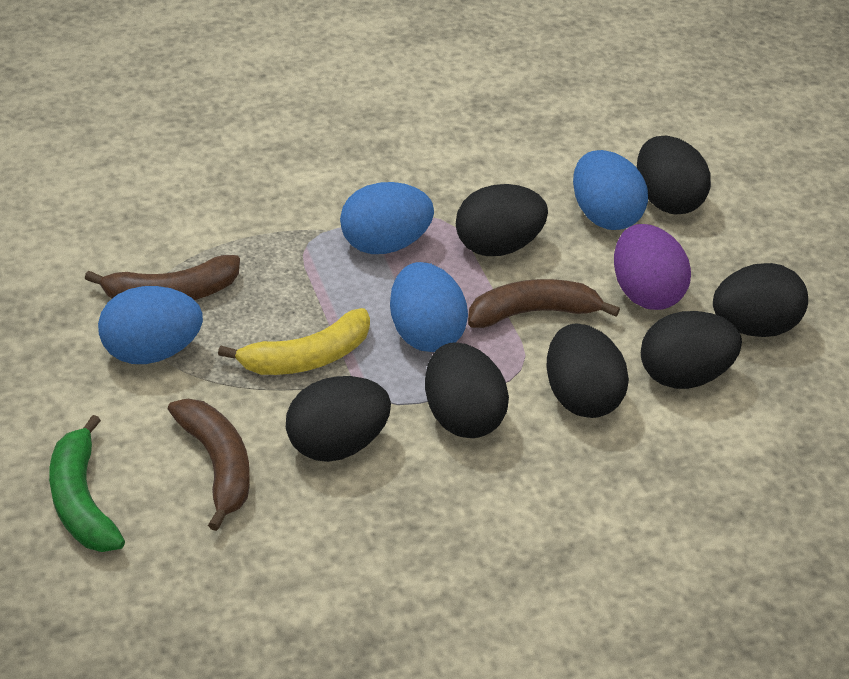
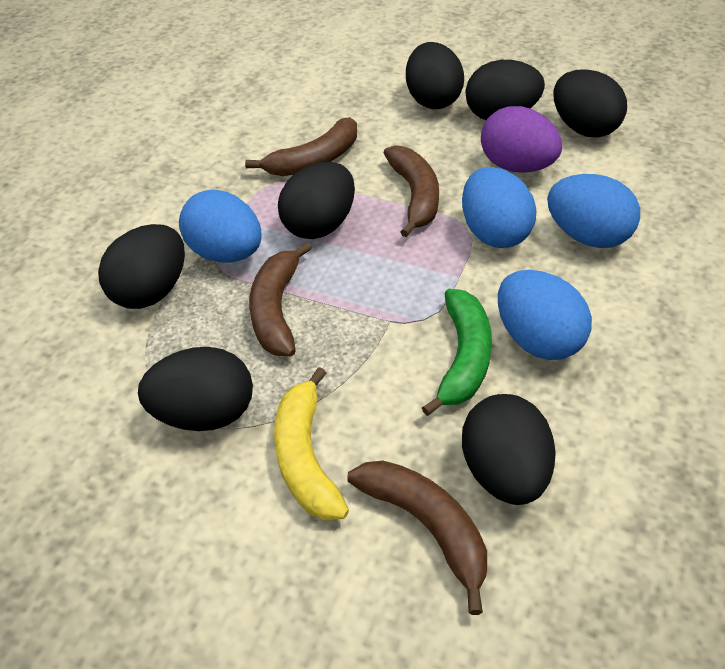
brown banana: [85,255,240,300] [168,399,250,531] [468,279,620,328] = 3 -> [245,117,357,176] [249,242,312,356] [348,460,487,615] [384,145,439,237] = 4

